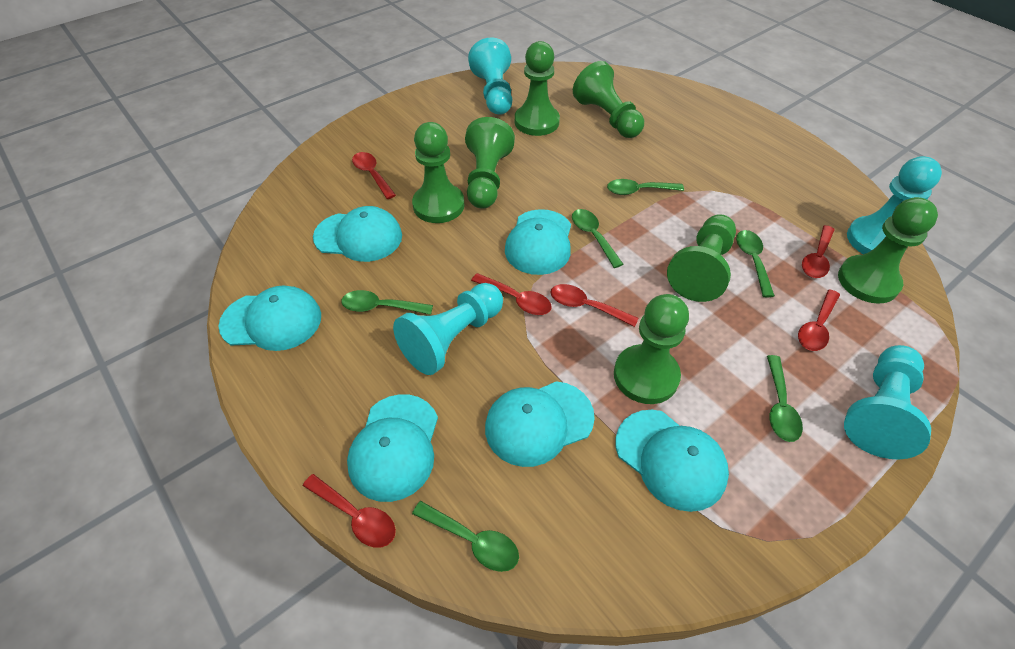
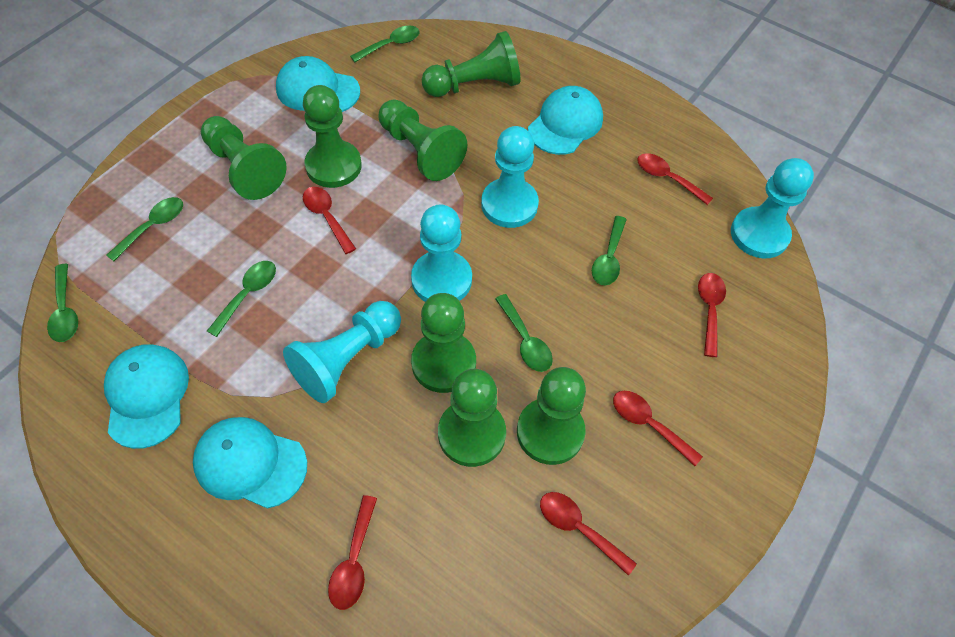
turquoise cap: [218,286,321,351] [313,206,402,262] [347,394,438,502] [485,381,595,467] [505,209,571,275] [616,410,729,512] = 6 -> [104,344,189,449] [193,417,307,509] [276,56,360,112] [528,86,603,155] = 4

